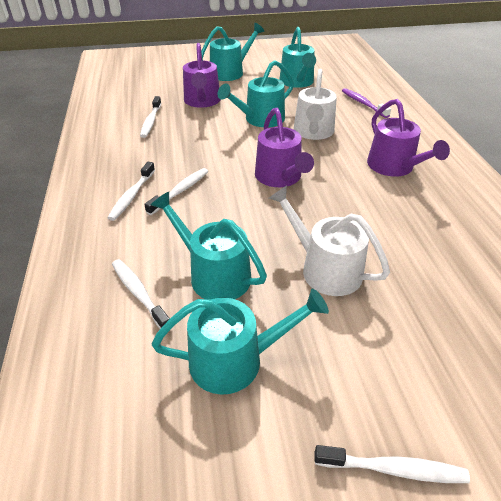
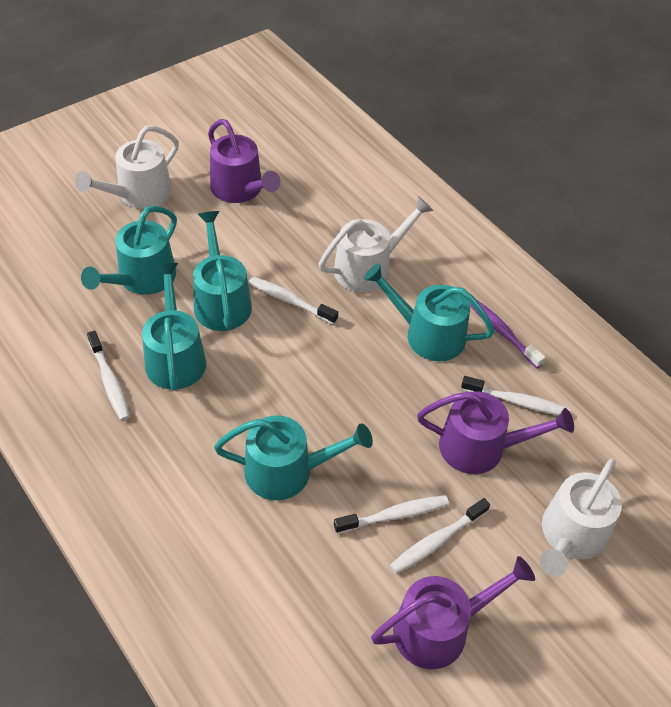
white watering can: [269,185,390,296] [294,69,337,140] = 2 -> [75,126,179,209] [319,196,434,292] [540,459,622,577] = 3

